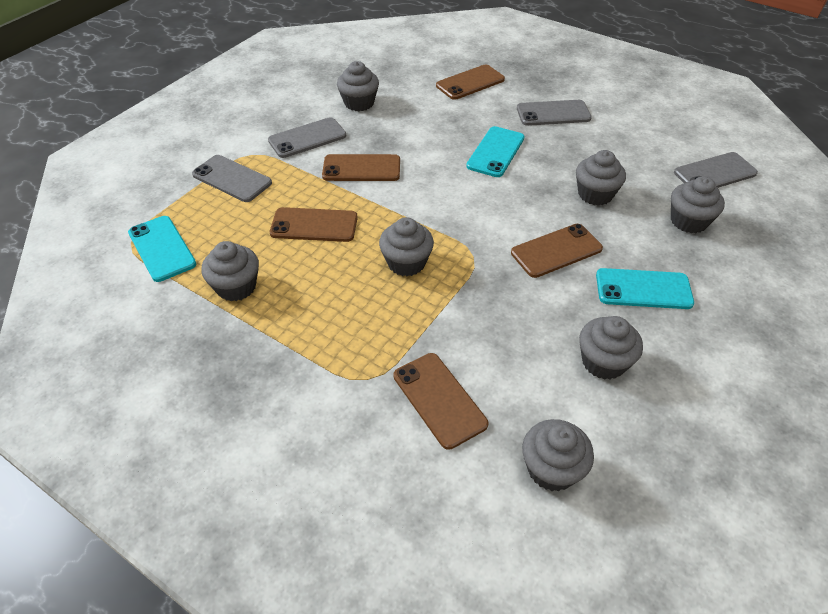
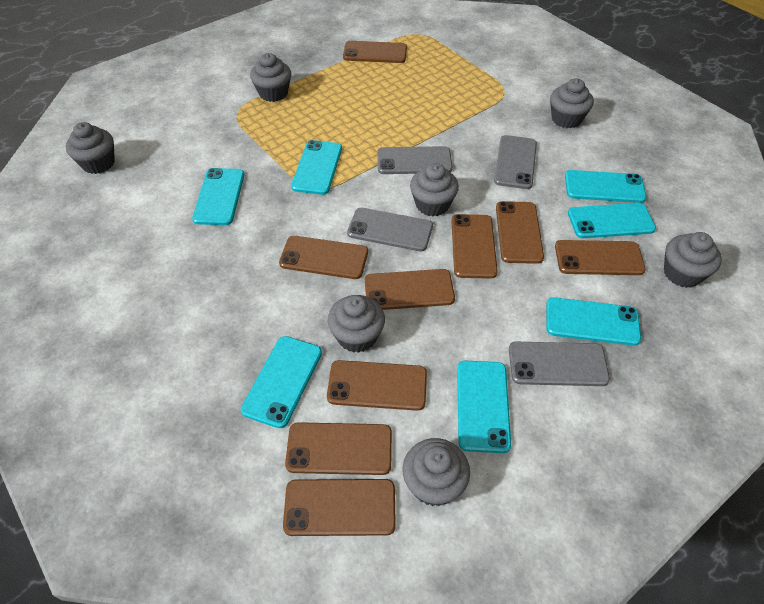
brown phone: [270,207,358,242] [322,154,400,181] [394,353,488,450] [436,64,505,100] [511,224,603,278] = 5 -> [279,236,368,279] [283,479,396,536] [285,422,392,475] [327,360,427,411] [343,41,407,63] [365,269,455,310] [451,214,498,279] [496,201,544,264] [555,240,646,275] = 9
turquoise phone: [128,216,196,282] [466,126,525,177] [596,268,694,309] = 3 -> [192,168,244,225] [241,336,322,428] [291,140,342,195] [457,360,511,453] [546,297,641,346] [565,170,646,203] [568,203,656,238] = 7

